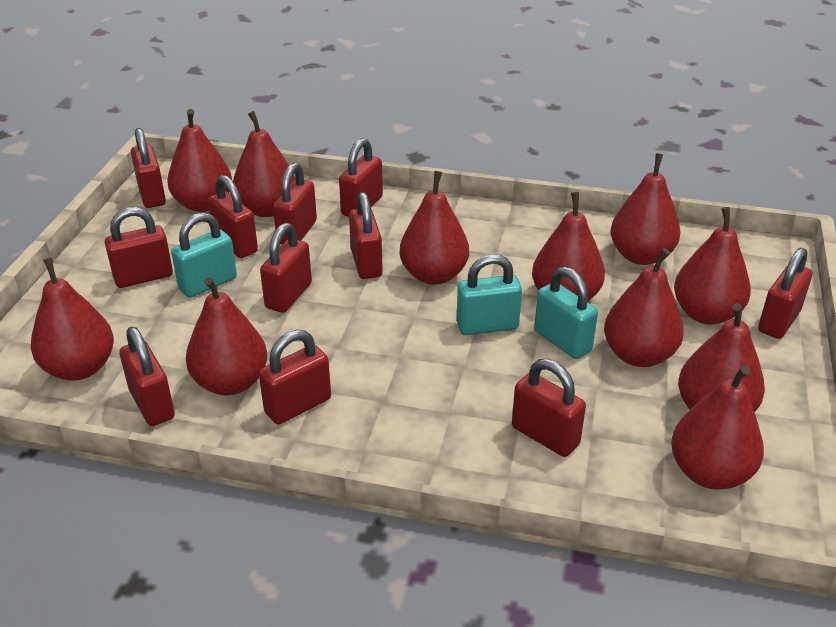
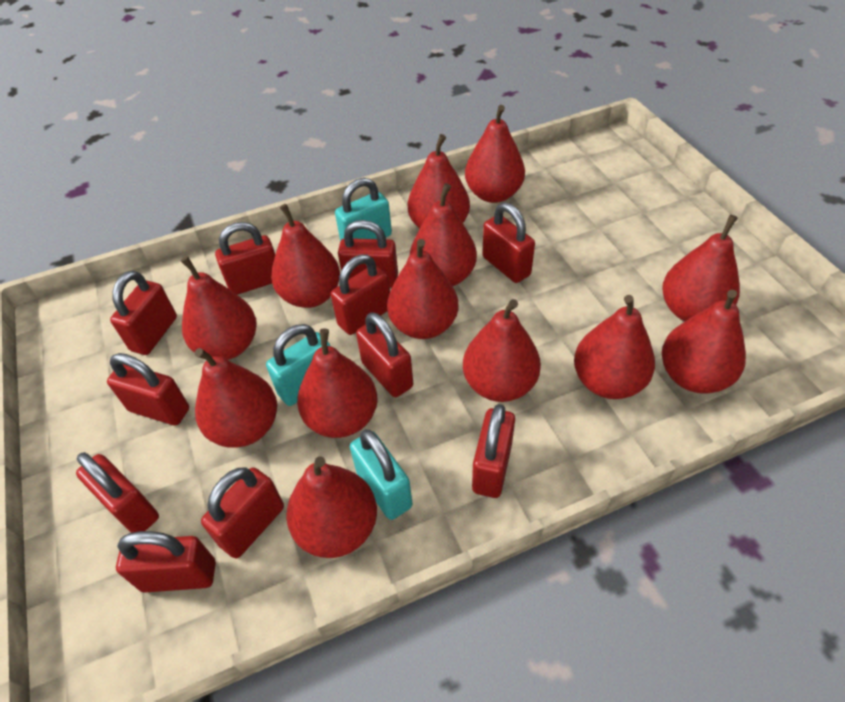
red pear: [31,258,114,380] [168,109,232,212] [186,277,267,395] [233,111,296,217] [400,171,469,285] [532,192,605,302] [604,248,684,367] [611,153,681,265] [671,365,764,490] [674,207,751,325] [678,303,765,412] = 11 -> [181,256,257,360] [195,348,277,448] [271,204,340,308] [286,456,377,558] [297,328,378,438] [387,239,458,339] [408,134,470,229] [410,183,477,286] [463,299,541,402] [465,105,525,203] [574,295,655,399] [662,215,740,321] [662,289,746,393] = 13

